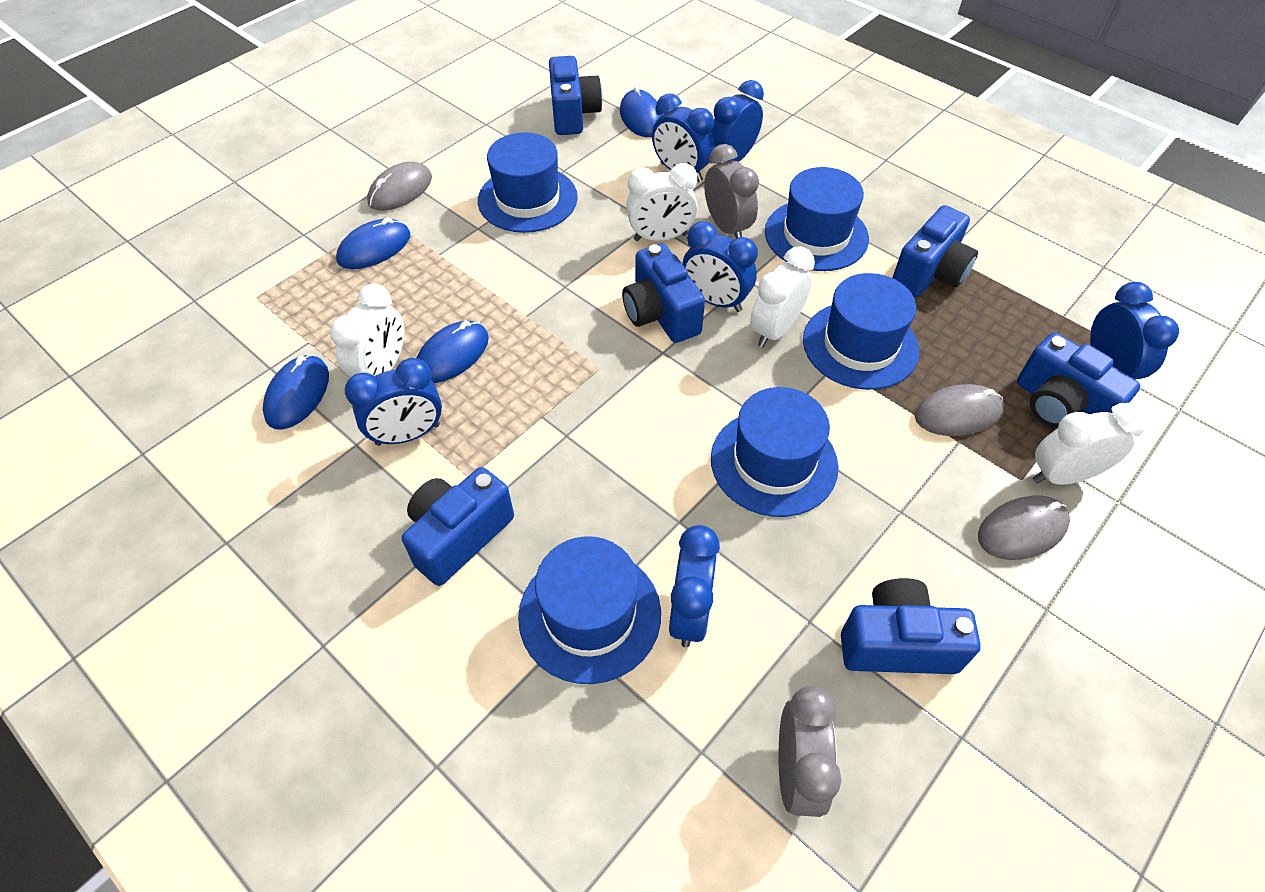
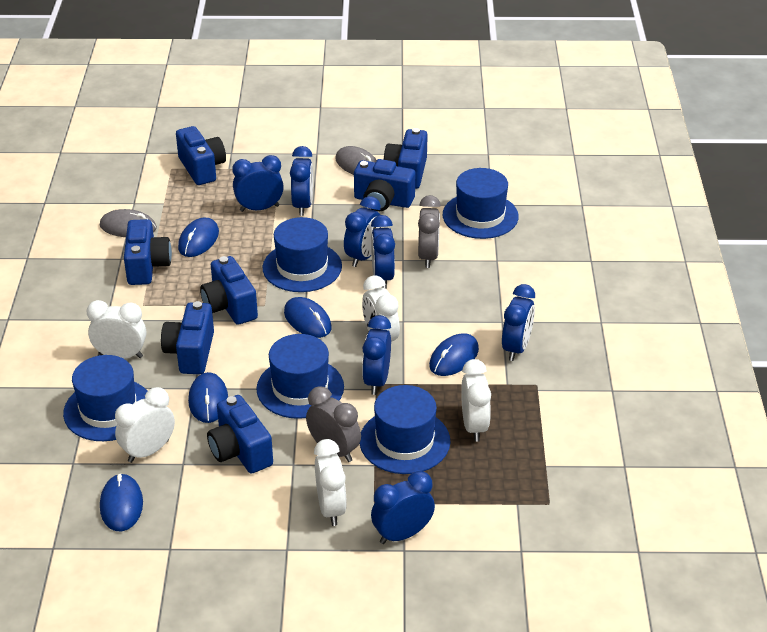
blue camera: [402,467,514,586] [549,56,603,135] [622,243,705,343] [841,578,981,674] [892,205,978,297] [1017,332,1141,428] = 6 -> [124,219,172,285] [161,301,214,374] [176,126,226,185] [200,256,258,325] [207,395,273,474] [354,159,415,211] [384,128,428,189] = 7
blue clock: [345,358,442,446] [652,93,715,182] [669,525,720,647] [682,222,758,312] [711,80,764,164] [1090,282,1179,380] = 6 -> [232,155,284,212] [290,146,313,216] [344,196,382,267] [362,315,391,395] [371,215,395,289] [371,471,435,544] [502,284,535,361] = 7
blue mouse: [263,354,329,429] [336,218,410,269] [417,321,489,383] [620,86,663,137] = 4 -> [100,473,143,531] [178,218,219,257] [188,372,228,423] [284,297,332,338] [429,333,479,376] = 5
grey mouse: [367,162,432,211] [915,384,1004,436] [978,496,1070,560] = 3 -> [100,209,157,237] [335,146,377,175] = 2
white clock: [330,284,404,376] [626,163,698,241] [750,246,815,347] [1033,403,1147,485] = 4 -> [87,300,146,359] [115,387,175,463] [314,439,347,526] [362,275,400,341] [461,359,491,442] = 5

